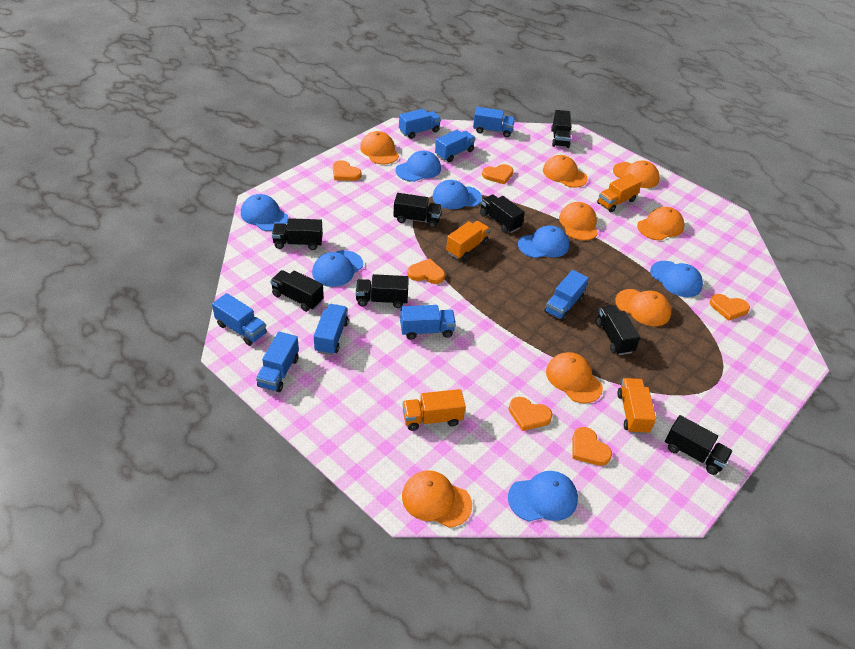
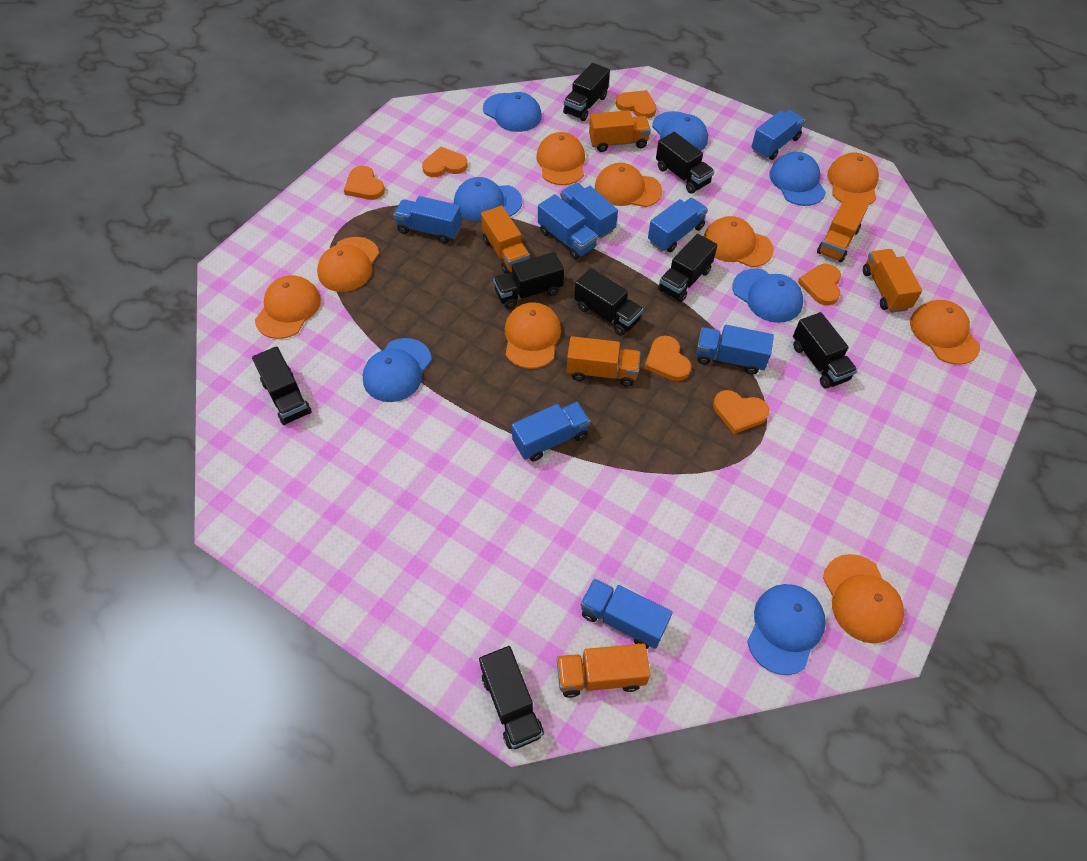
orange cap: [360,131,399,164] [402,470,472,528] [543,155,588,188] [546,352,603,403] [559,202,598,241] [613,161,660,188] [615,289,671,326] [637,207,684,241] = 8 -> [255,275,321,339] [317,237,379,292] [505,302,561,369] [536,132,585,185] [595,163,662,207] [704,216,774,267] [823,554,904,643] [827,153,879,205] [910,300,980,365] = 9
orange truck: [403,389,466,431] [446,221,490,260] [597,173,642,212] [617,378,656,434] = 4 -> [481,206,530,273] [557,643,650,698] [567,336,640,386] [589,110,651,152] [817,195,869,262] [863,249,922,313] = 6

